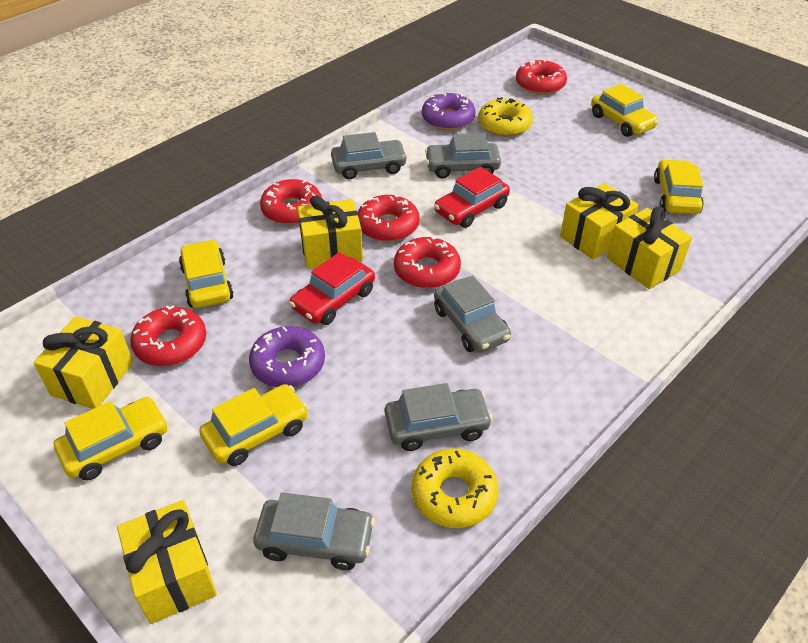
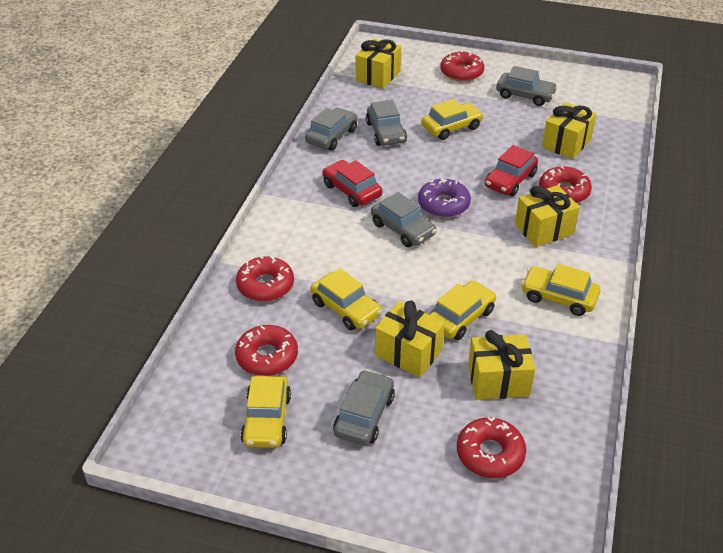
purple donut: [249,326,325,387] [422,93,476,130] = 2 -> [418,179,471,218] = 1
yellow donut: [411,448,498,528] [478,97,533,136] = 2 -> none = 0

